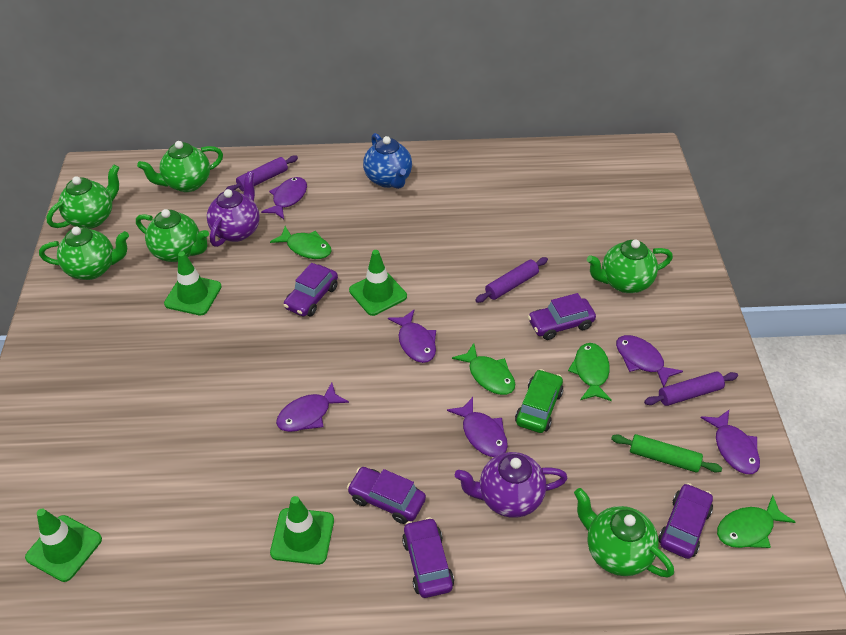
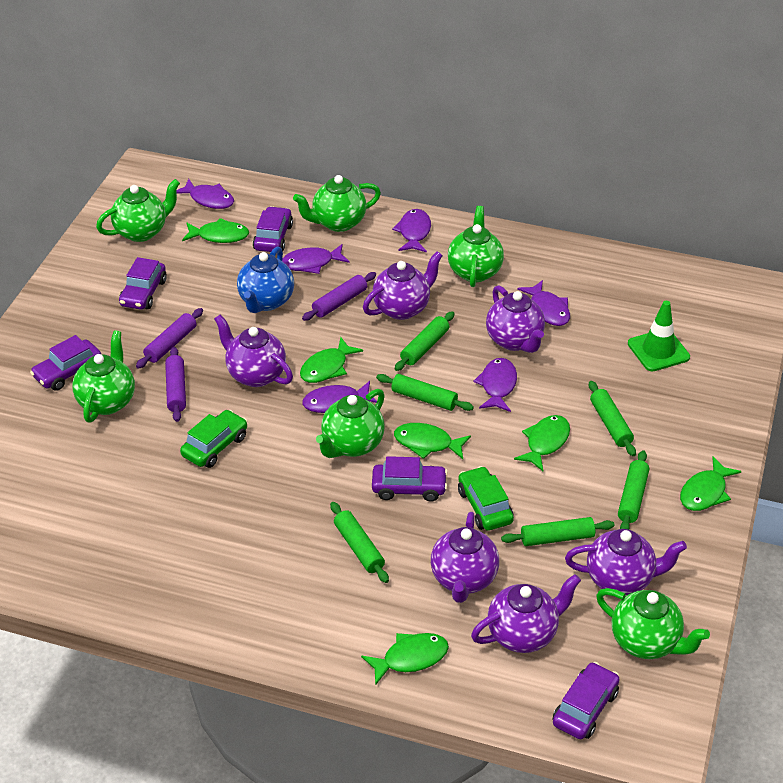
green car: [515,369,563,433] = 1 -> [180,410,247,468] [458,466,514,531] = 2
green fish: [270,226,331,259] [452,343,515,395] [568,343,612,401] [717,495,795,548] = 4 -> [182,218,249,243] [300,337,363,383] [361,633,449,686] [394,423,471,459] [514,415,570,471] [680,456,741,511] = 6
green rolling pin: [611,434,722,473] = 1 -> [330,502,389,583] [376,374,474,411] [395,311,454,371] [501,517,615,546] [589,381,636,456] [618,450,649,529] = 6
green traffic cone: [25,509,102,582] [164,251,222,315] [270,496,334,565] [349,250,407,316] = 4 -> [628,301,690,372] = 1
purple teapot: [207,171,260,247] [455,452,568,518] = 2 -> [214,315,293,387] [363,251,443,320] [431,512,499,603] [471,574,581,653] [486,285,545,353] [565,529,687,595] = 6

